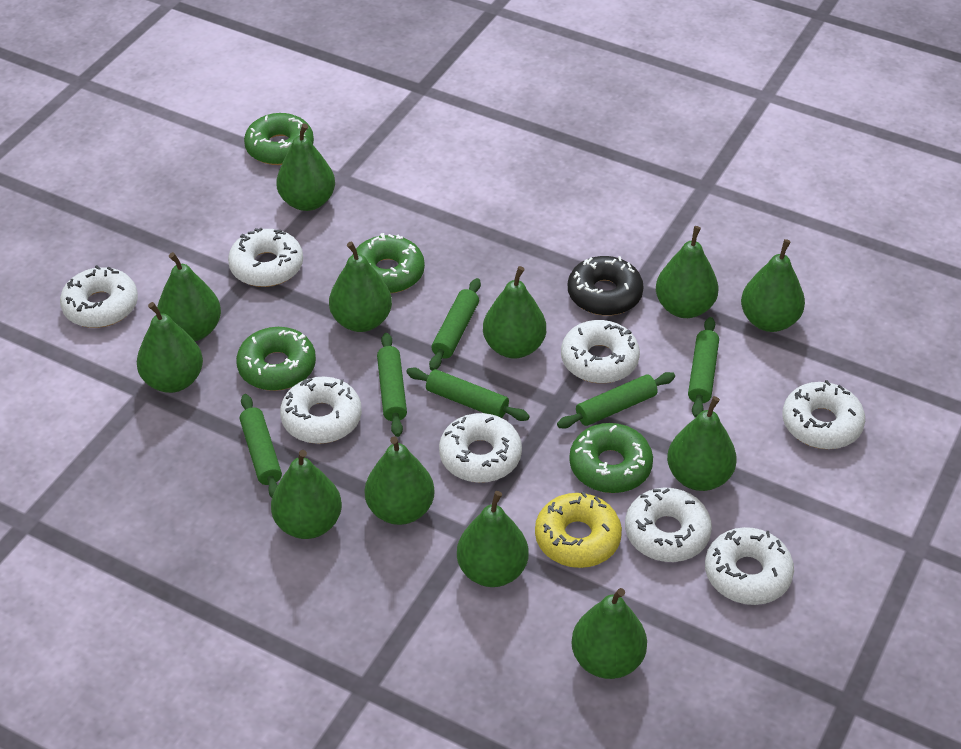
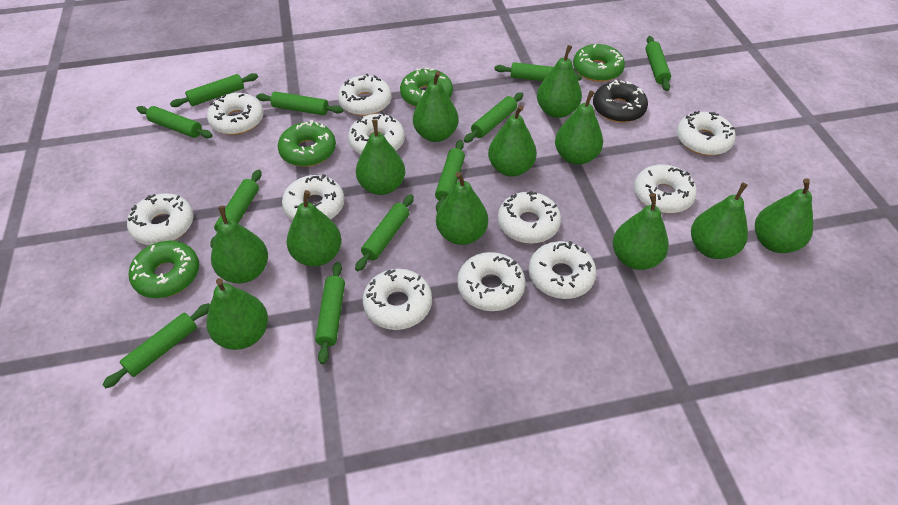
green rolling pin: [240,394,282,497] [377,333,407,437] [406,368,530,421] [429,278,481,371] [557,372,675,429] [688,317,719,418] = 6 -> [102,303,210,388] [136,106,213,138] [170,73,258,107] [210,170,262,247] [256,91,343,115] [315,262,345,364] [355,194,414,271] [435,140,465,211] [464,92,523,143] [494,62,582,81] [645,36,671,91] = 11
white donut: [60,265,138,328] [228,228,303,287] [280,377,362,444] [439,413,522,483] [561,320,640,383] [625,488,712,562] [705,527,794,605] [783,380,865,449] = 8 -> [127,193,194,245] [207,93,264,135] [282,174,344,220] [338,74,392,116] [348,112,405,154] [363,269,432,330] [457,252,525,311] [498,191,561,244] [529,241,596,299] [634,164,697,213] [677,111,736,155] = 11
yellow donut: [535,491,622,568] = 1 -> none = 0

